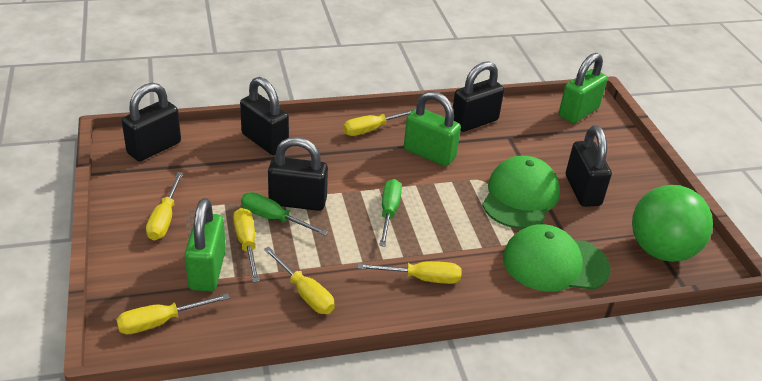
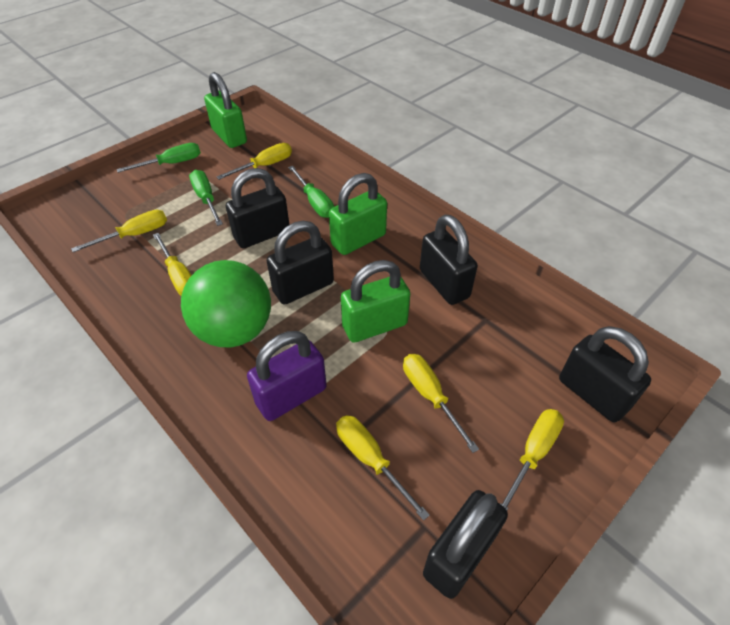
green cap: [482,156,560,229] [503,224,611,292] = 2 -> none = 0
green screwdriver: [241,192,328,236] [379,179,402,247] = 2 -> [117,143,201,173] [189,170,223,226] [288,166,334,218] = 3
purple padlock: none = 0 -> [247,331,327,421] = 1

